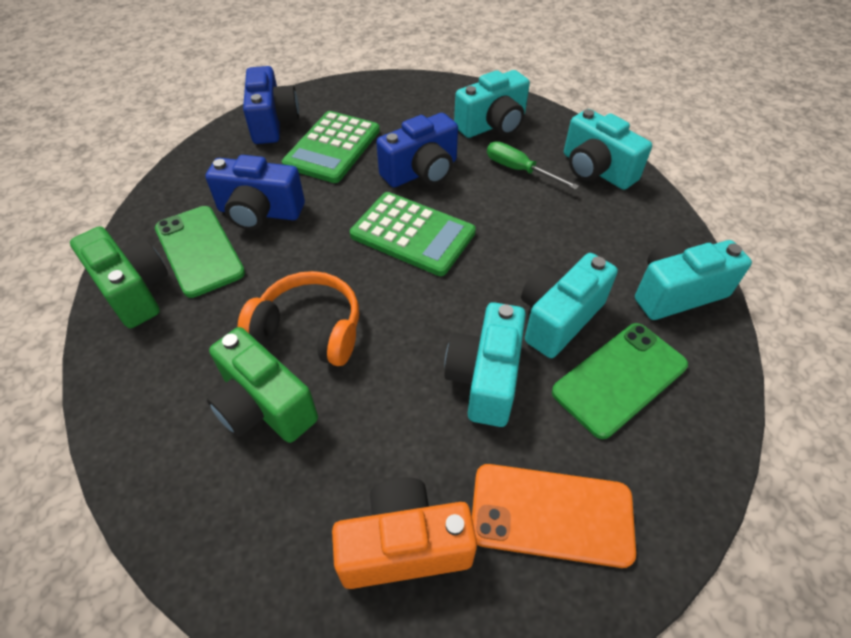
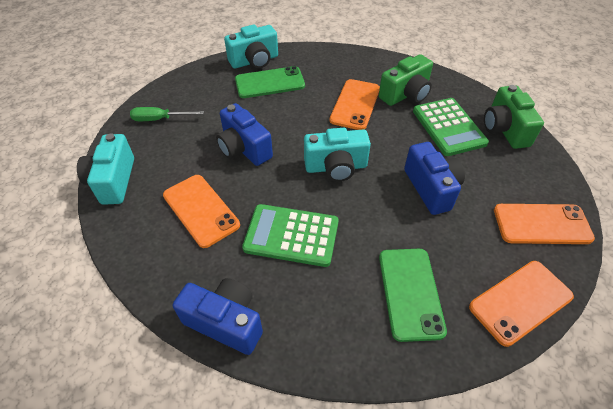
orange camera: [332,478,477,589] = 1 -> none = 0
orange headphones: [237,271,359,366] = 1 -> none = 0
orange phone: [472,464,636,568] = 1 -> [163,175,240,248] [329,79,380,130] [469,261,574,347] [494,204,595,244] = 4
turquoise camera: [444,302,526,427] [454,70,530,138] [521,253,618,358] [564,109,652,190] [635,236,752,320] = 5 -> [77,134,134,205] [224,24,278,69] [304,128,371,182] = 3

